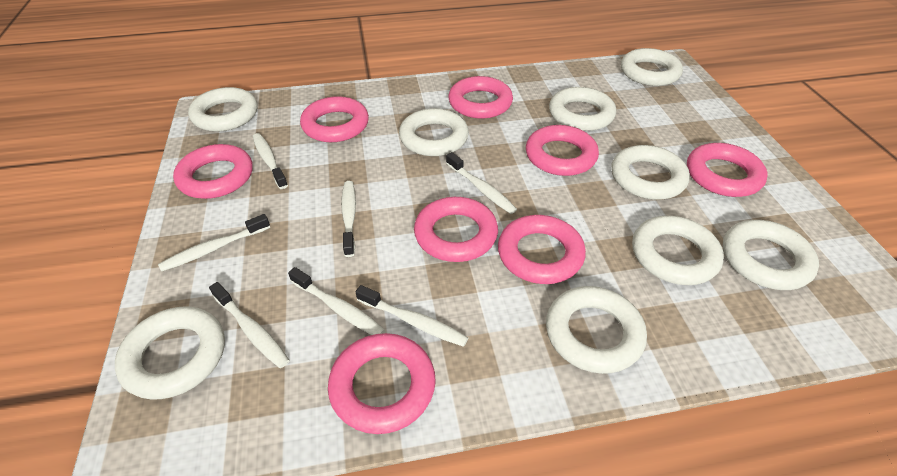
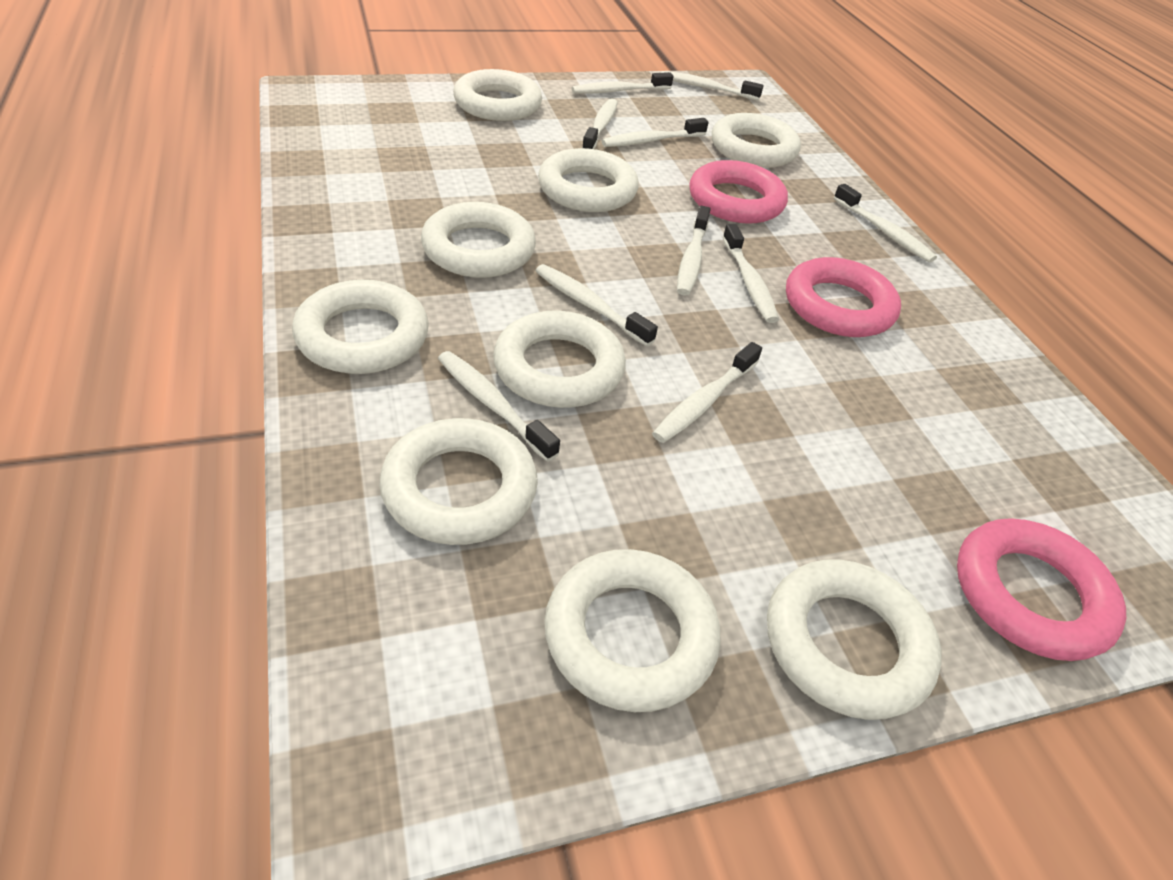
pink ring: [173,144,253,199] [300,96,369,142] [328,333,436,434] [414,197,498,262] [448,76,513,119] [498,215,586,284] [526,125,599,176] [687,143,767,197] = 8 -> [689,160,788,224] [786,257,901,337] [957,518,1126,661] = 3
white toothbrush: [158,214,270,272] [209,282,289,368] [253,133,288,189] [288,267,385,335] [341,181,356,257] [356,285,468,347] [446,152,517,214] = 7 -> [438,351,560,462] [535,264,658,346] [571,72,673,94] [582,98,618,149] [601,118,709,147] [652,342,762,443] [661,71,764,100] [677,206,711,296] [723,224,779,323] [834,184,937,263] = 10

